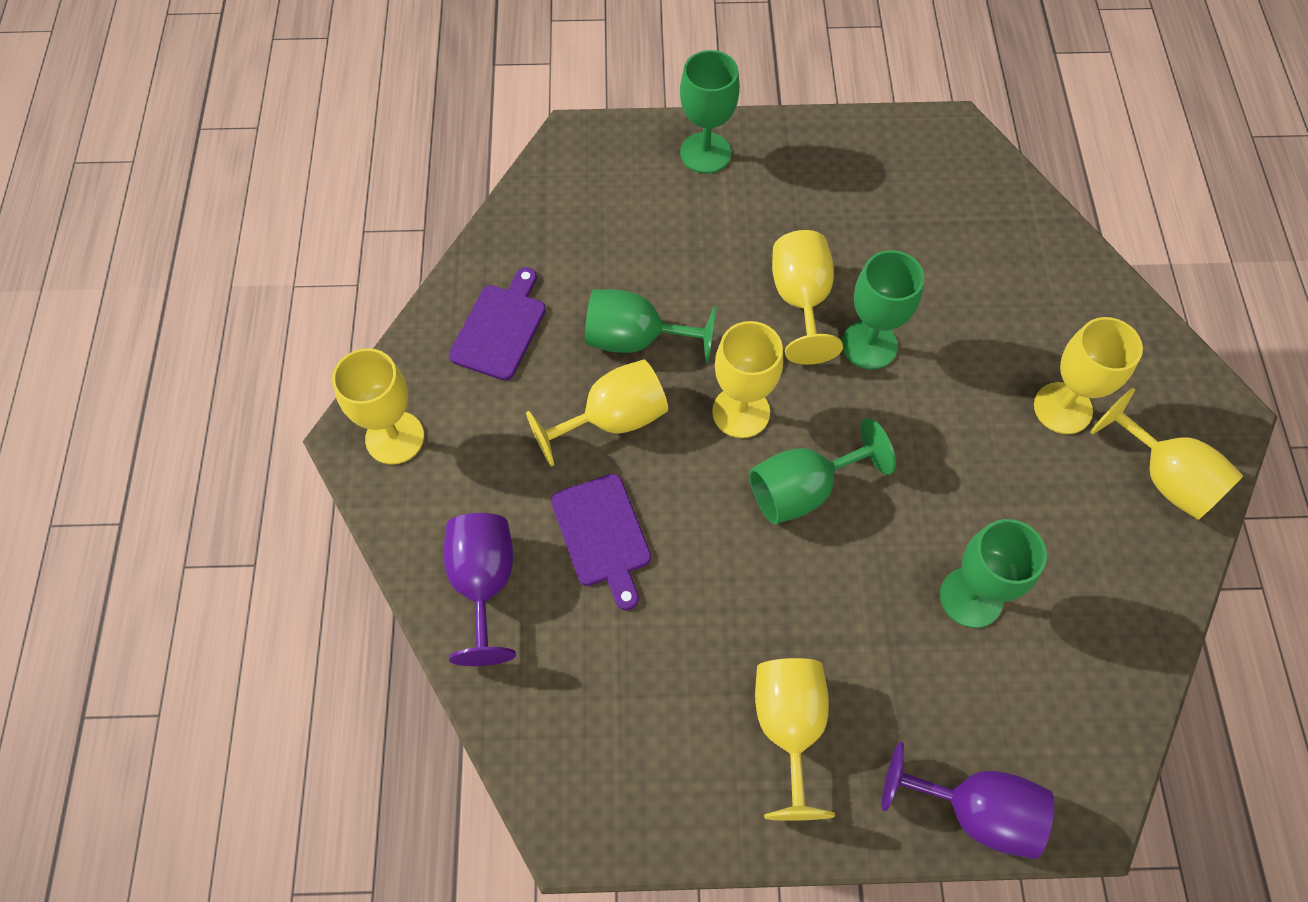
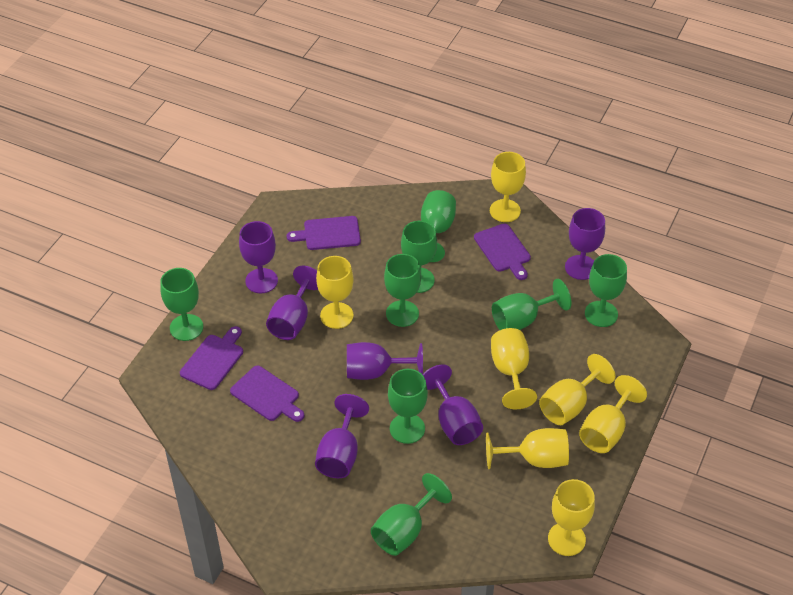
green goblet: [585,289,717,363] [680,50,740,173] [749,418,896,524] [842,250,925,369] [940,519,1047,628] = 5 -> [160,268,203,341] [371,473,452,556] [384,254,421,327] [388,369,428,444] [401,221,437,293] [421,190,456,262] [492,279,571,330] [585,254,627,327] = 8
purple cutting board: [449,267,546,381] [551,474,651,610] = 2 -> [180,326,243,390] [230,366,304,422] [287,216,361,250] [474,224,531,280] = 4
purple goblet: [443,513,516,666] [882,742,1054,859] = 2 -> [239,221,278,293] [266,266,318,340] [315,394,369,478] [347,342,423,380] [423,364,483,445] [565,208,605,280] = 6

